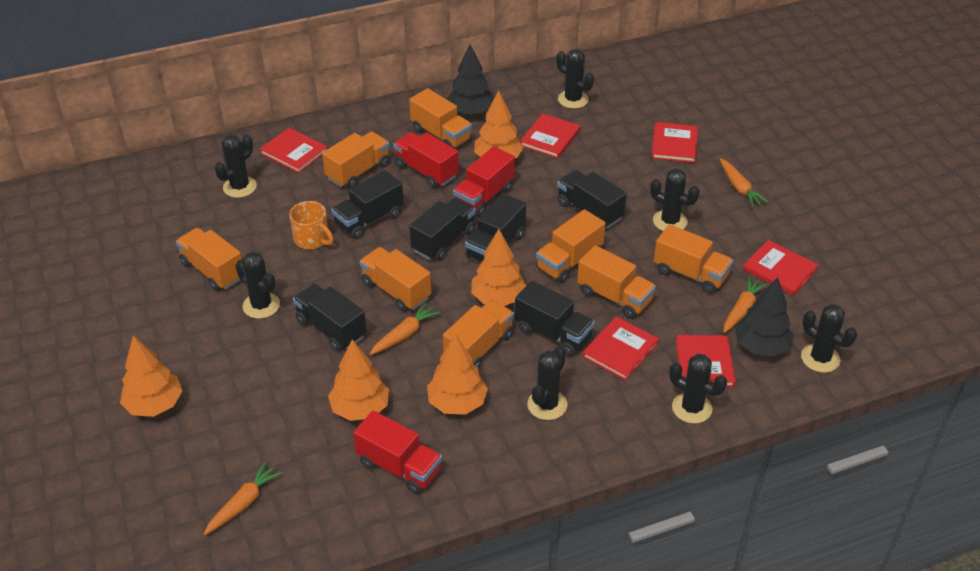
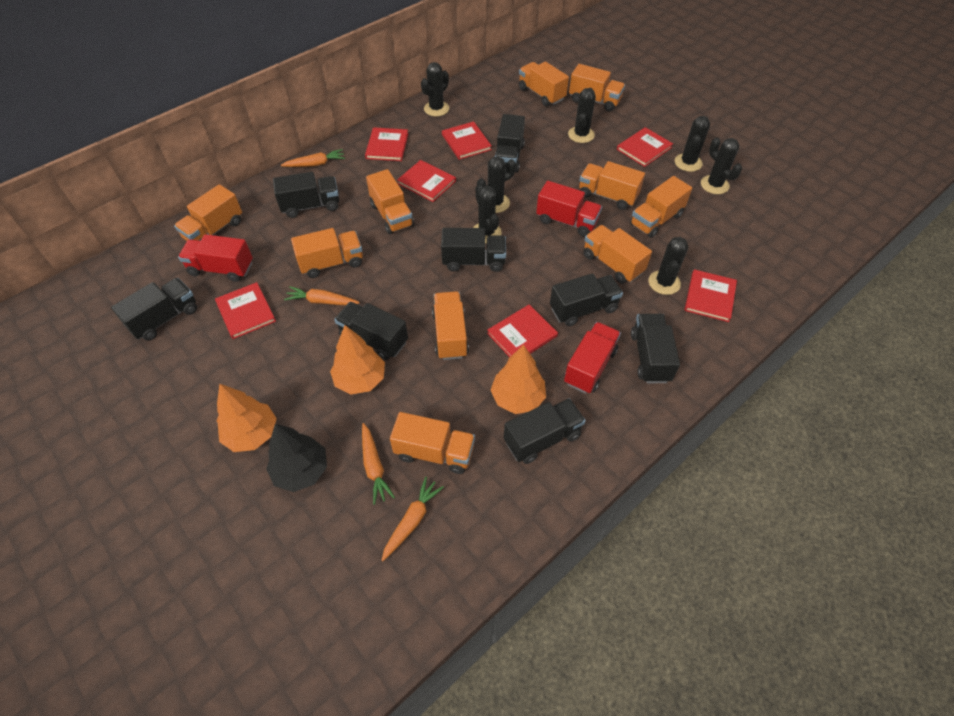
black tree: [447,44,494,115] [735,277,794,357] = 2 -> [266,424,327,492] = 1
black truck: [293,284,367,351] [331,170,404,239] [409,198,476,261] [465,193,526,262] [515,281,595,356] [557,170,627,228] = 6 -> [111,278,197,341] [273,172,339,218] [334,302,408,360] [441,228,506,272] [495,114,525,173] [504,398,586,464] [550,273,623,327] [631,314,680,383] = 8
orange mug: [289,201,334,249] = 1 -> none = 0
orange tree: [120,336,182,417] [328,339,389,421] [427,334,488,415] [471,229,526,306] [474,90,524,158] = 5 -> [217,384,277,452] [330,325,385,394] [490,345,546,414] = 3
orange truck: [176,228,242,291] [322,131,390,189] [360,247,431,312] [409,88,472,148] [443,300,514,369] [536,209,606,283] [577,245,656,319] [654,224,733,294] = 8 -> [174,184,242,241] [291,228,363,278] [366,169,414,234] [390,412,475,474] [432,291,469,360] [519,62,569,106] [569,64,625,111] [579,161,645,210] [583,225,652,283] [630,176,692,238] = 10
red book: [260,128,328,173] [520,113,581,158] [582,316,659,380] [652,122,698,163] [676,335,736,387] [743,240,818,296] = 6 -> [215,282,276,339] [365,127,408,161] [397,160,456,202] [442,121,492,160] [487,304,558,357] [617,127,673,167] [684,269,737,322] = 7

